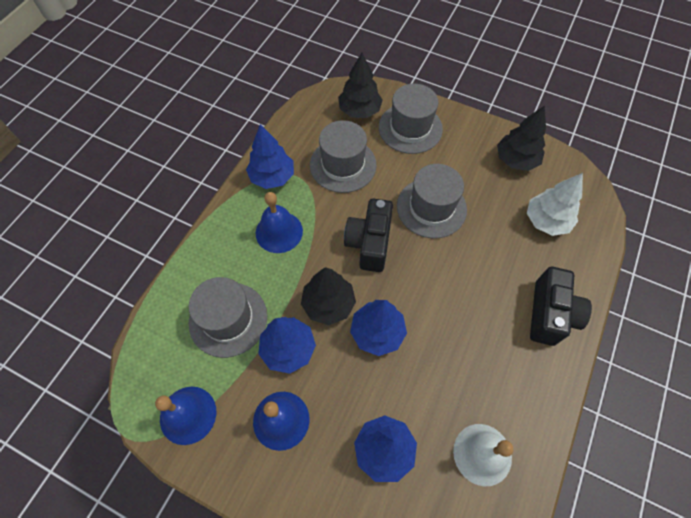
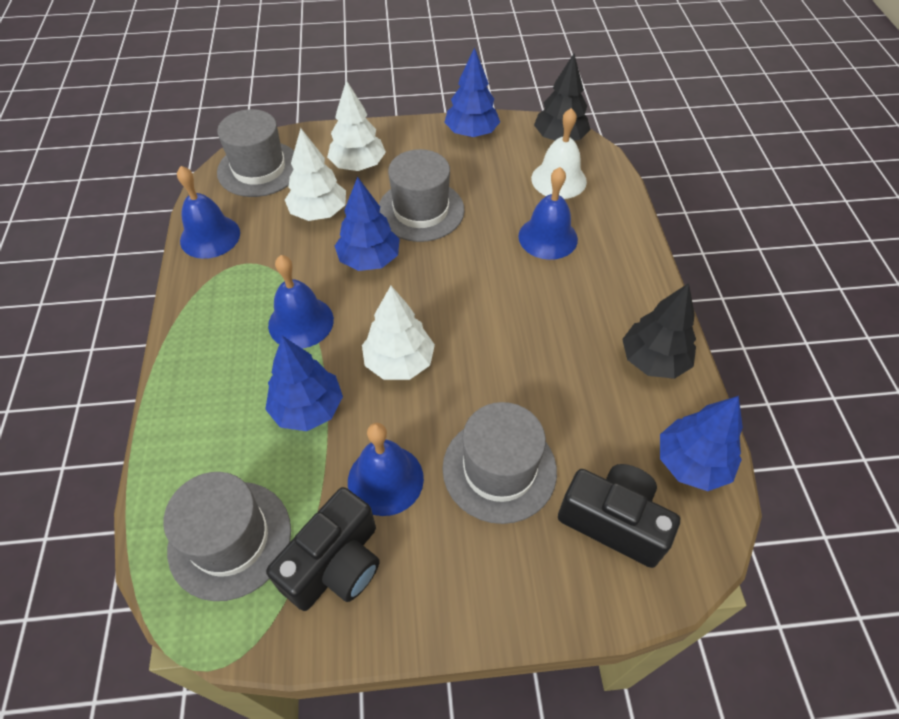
black tree: [301,267,356,325] [338,53,383,118] [497,105,546,171] = 3 -> [534,54,591,141] [622,283,696,379] = 2
blue bell: [155,387,216,445] [253,392,310,451] [256,192,303,253] = 3 -> [177,166,240,259] [268,255,334,349] [348,423,424,516] [518,167,578,260] = 4
white tree: [527,173,583,236] = 1 -> [285,128,346,221] [327,80,386,171] [362,286,435,380] = 3

